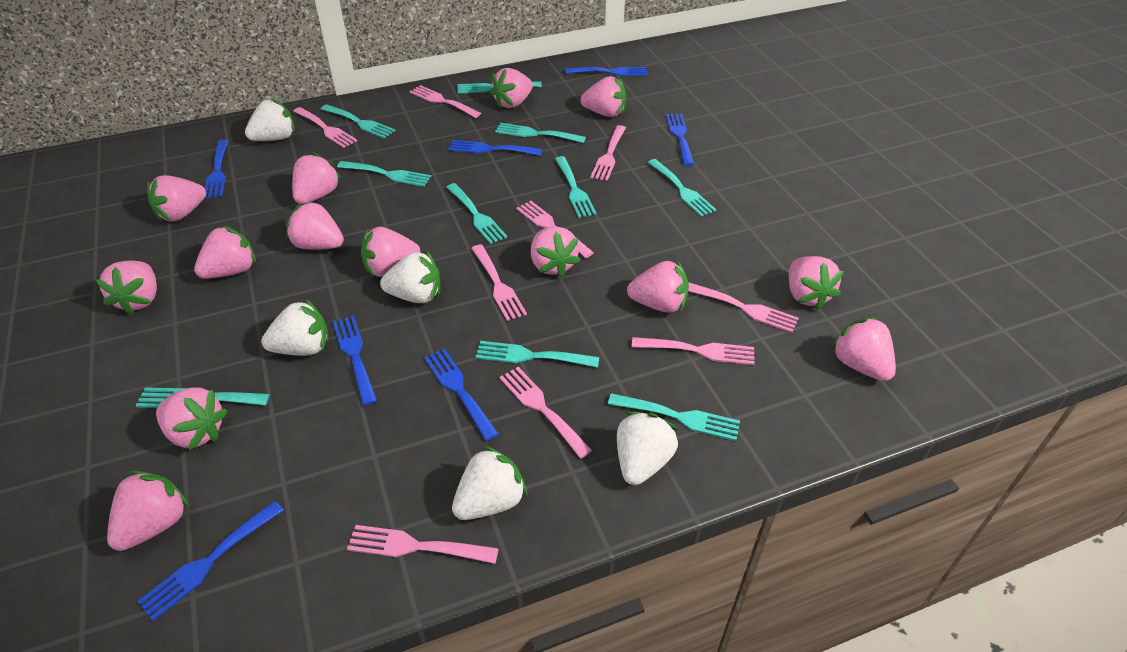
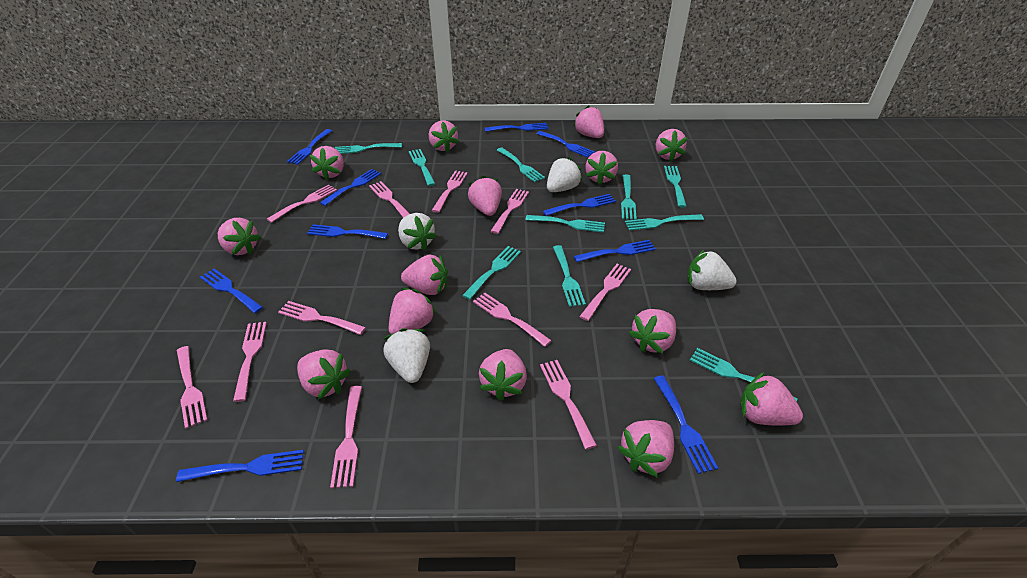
blue fork: [137,501,284,621] [204,140,228,199] [332,315,377,406] [424,348,499,441] [448,140,542,156] [565,67,648,76] [666,114,694,166] = 7 -> [176,450,304,482] [200,269,263,313] [287,129,332,165] [307,224,388,239] [320,169,381,206] [485,123,549,132] [536,131,595,158] [543,194,616,216] [574,240,656,262] [653,376,718,474] = 10
pink fork: [293,107,357,148] [347,525,499,564] [409,85,481,118] [471,245,527,321] [499,367,592,458] [516,201,594,258] [590,125,626,181] [632,337,755,365] [688,282,799,333] = 9 -> [177,346,207,429] [233,322,267,402] [267,185,337,223] [278,301,366,335] [330,386,362,488] [369,181,409,218] [432,170,468,213] [473,293,552,347] [491,189,529,234] [540,360,597,450] [579,264,631,321] = 11
white strawberry: [245,99,295,141] [261,299,329,356] [380,251,440,303] [452,446,527,520] [617,411,678,485] = 5 -> [383,328,430,383] [398,213,437,251] [547,157,582,192] [687,249,737,290] = 4

